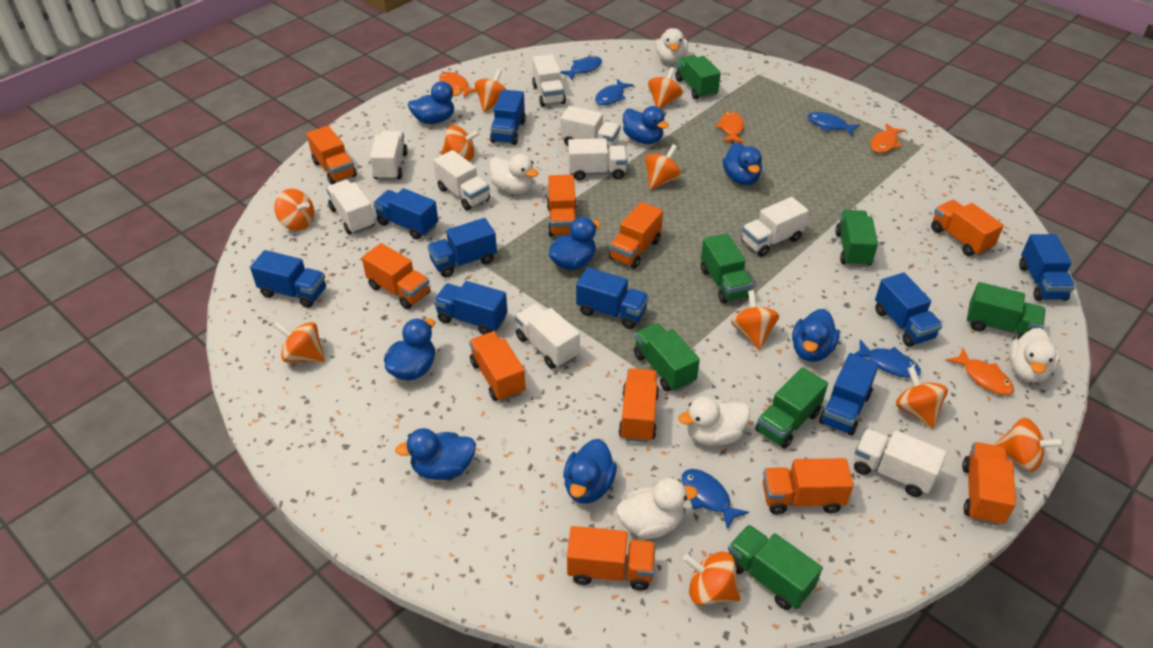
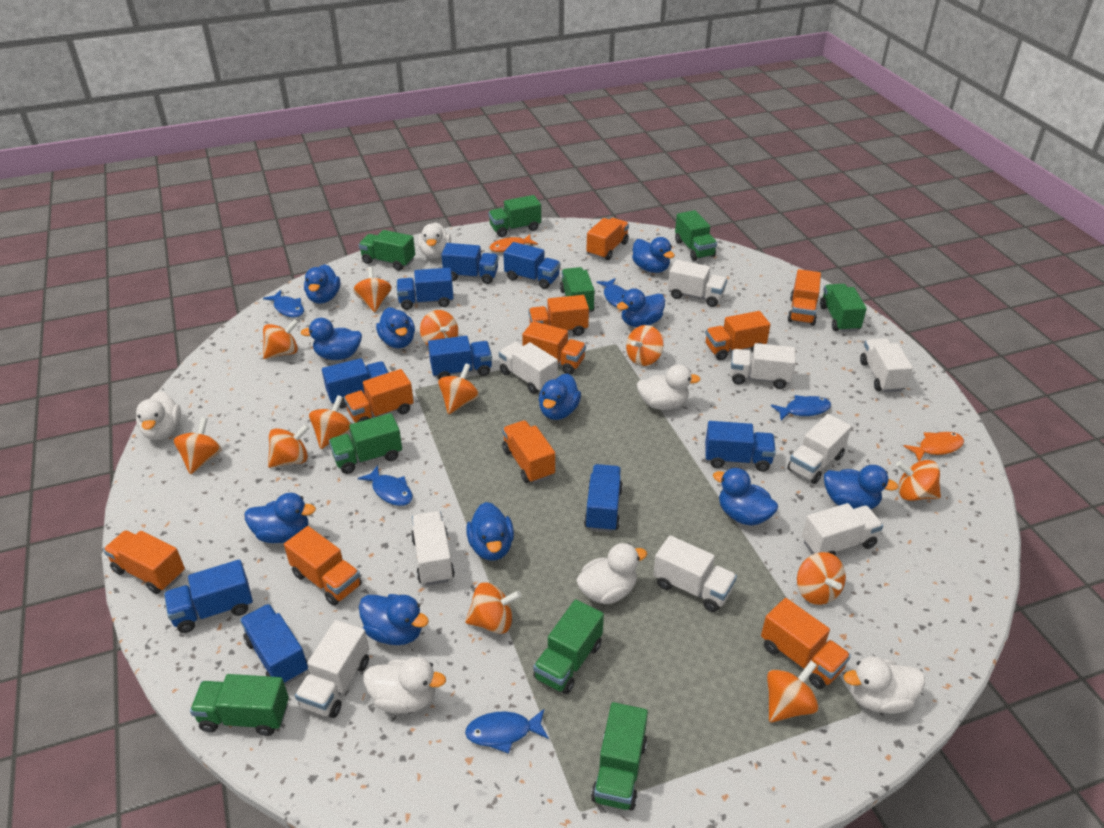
blue duck: [384,318,435,380] [395,428,476,480] [408,81,461,124] [549,217,601,270] [563,439,617,504] [623,106,669,144] [723,143,762,185] [792,309,839,362] = 8 -> [245,493,316,543] [300,318,362,360] [304,264,340,304] [359,594,429,645] [376,307,415,348] [466,502,514,560] [539,374,581,420] [617,288,665,327] [632,237,675,273] [713,468,778,526] [824,465,898,509] = 11
green truck: [634,323,700,392] [675,55,721,99] [701,233,753,303] [728,525,822,610] [755,367,828,449] [835,210,878,267] [967,282,1046,339] = 7 -> [190,674,289,736] [329,413,402,474] [359,230,415,271] [488,195,541,237] [533,599,604,694] [560,267,595,313] [591,702,648,811] [675,210,717,261] [820,284,867,332] = 9
orange fish: [439,72,476,98] [715,111,744,143] [870,123,906,153] [946,348,1014,395] = 4 -> [489,234,538,252] [903,432,964,461] = 2
orange spinning top: [274,189,314,231] [274,321,325,362] [441,125,480,161] [475,69,507,112] [645,144,681,189] [648,67,683,109] [683,551,741,605] [731,290,779,350] [896,366,948,429] [994,418,1064,472] = 10 -> [174,417,222,474] [263,319,299,359] [268,424,310,468] [309,395,351,449] [353,267,392,312] [420,310,458,346] [438,363,479,414] [465,582,522,634] [626,325,664,366] [767,661,819,723] [797,552,846,605] [896,460,941,501] = 12
white duck: [489,154,539,194] [616,478,698,539] [656,28,688,63] [678,396,750,446] [1009,328,1059,383] = 5 -> [136,391,181,440] [364,657,446,714] [418,222,451,259] [576,543,647,604] [637,364,701,410] [844,656,925,714] = 6

